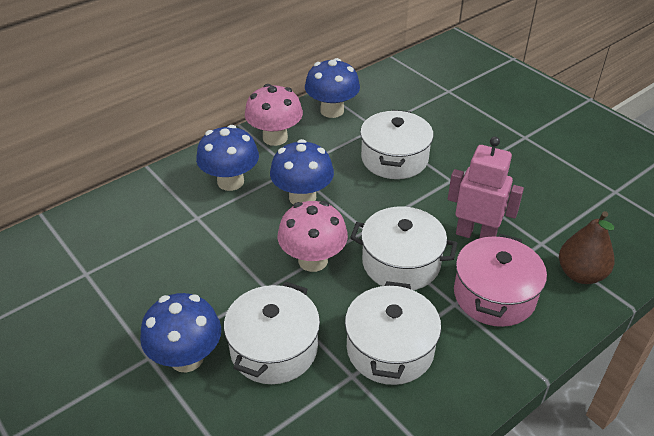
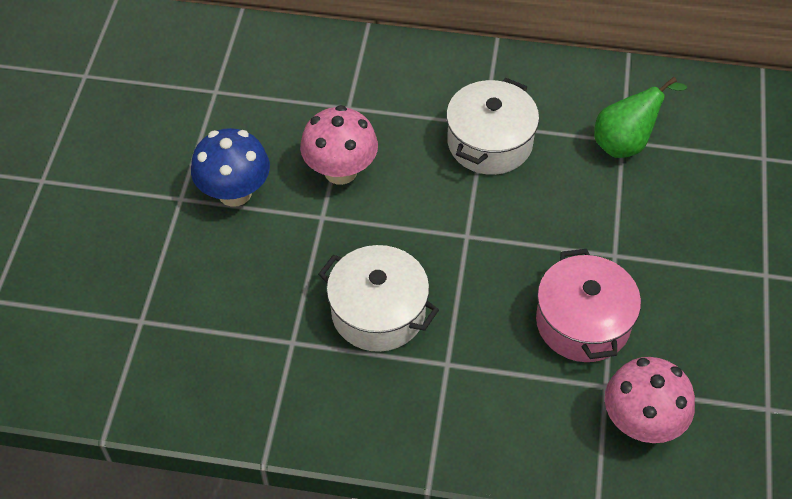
blue mushroom: [140,293,221,373] [196,125,259,191] [270,139,334,205] [305,58,360,118] = 4 -> [191,128,270,207] = 1
brown pear: [559,211,615,284] = 1 -> none = 0
green pear: none = 0 -> [594,77,687,158] = 1
pink robot: [448,137,524,238] = 1 -> none = 0
white pot: [224,282,320,384] [345,281,441,385] [350,207,458,290] [360,110,434,179] = 4 -> [319,245,439,352] [446,78,539,175] = 2

